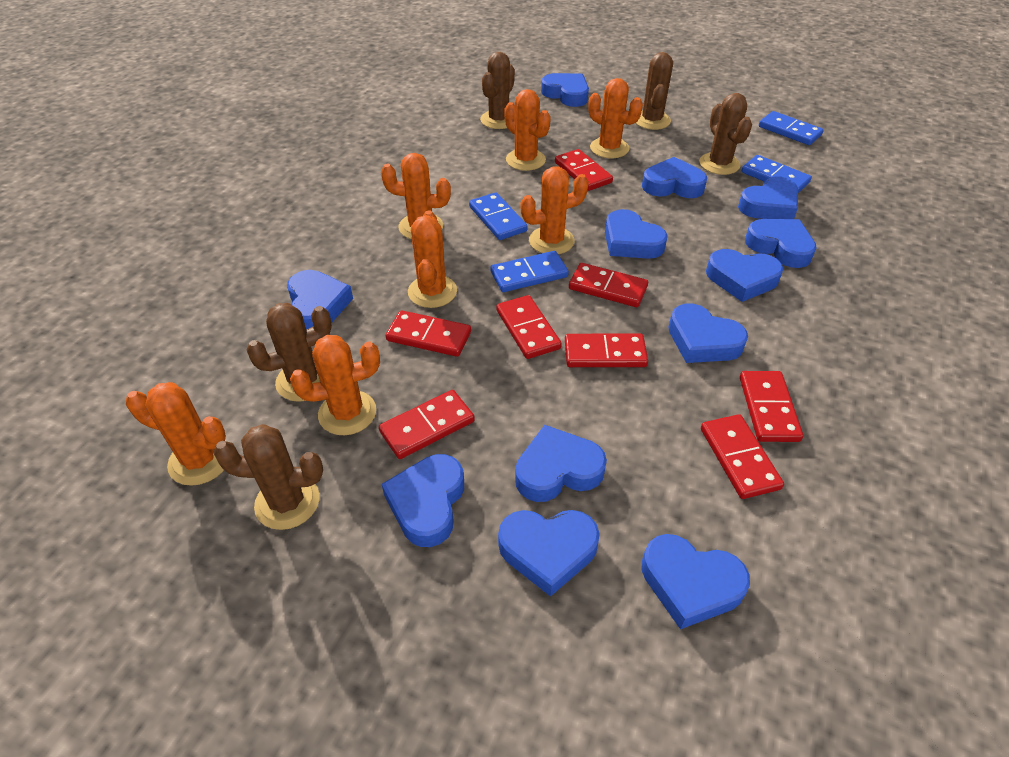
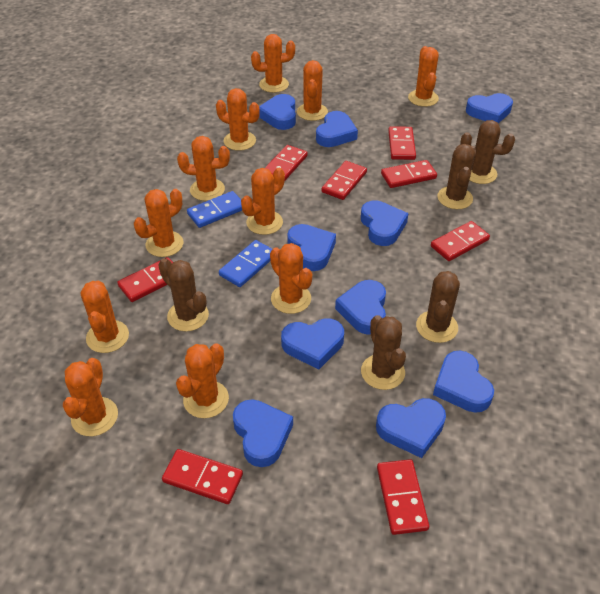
blue domino: [469,192,528,240] [490,251,569,292] [742,155,812,193] [759,111,824,145] = 4 -> [187,191,242,228] [219,240,273,287] = 2
blue heart: [287,270,353,329] [382,454,464,547] [498,510,600,597] [515,425,607,502] [541,73,589,107] [605,209,668,259] [641,534,750,629] [642,157,707,198] [669,304,748,363] [706,249,784,302] [738,176,798,219] [745,219,817,268] = 12 -> [233,399,293,467] [259,94,296,130] [281,318,344,370] [287,224,336,271] [316,111,358,147] [335,280,386,335] [361,200,409,246] [376,398,446,458] [433,350,494,413] [466,93,513,123] = 10
orange cactus: [126,382,226,486] [290,335,380,435] [381,153,451,239] [408,210,457,308] [504,89,551,171] [521,166,589,254] [588,78,643,158] = 7 -> [63,358,118,436] [81,281,129,353] [134,189,183,257] [176,343,229,418] [177,136,230,201] [216,88,260,151] [241,168,285,235] [251,34,295,93] [270,243,312,314] [297,60,328,121] [408,46,439,107] = 11

